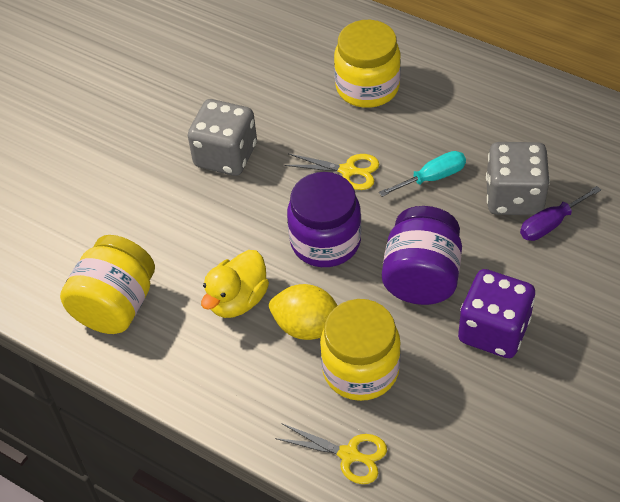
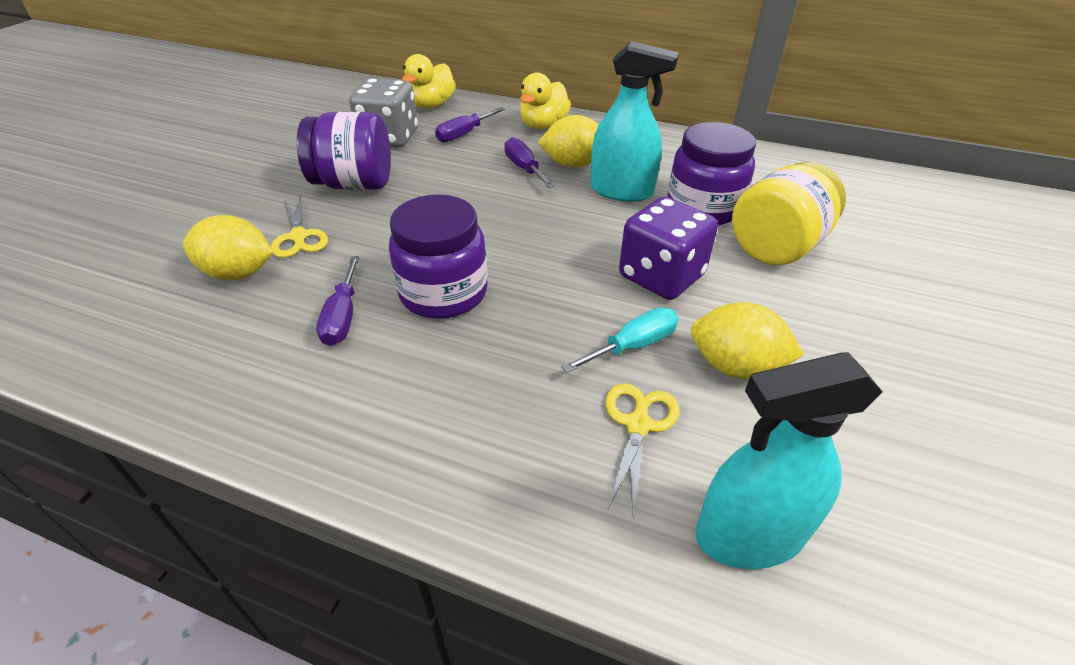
grey dice: [188,99,257,176] [486,142,550,215] = 2 -> [349,78,418,148] = 1
purple jar: [287,172,361,267] [382,206,462,305] = 2 -> [297,112,391,190] [389,194,488,319] [667,122,756,225] = 3
purple screwdriver: [520,186,601,241] = 1 -> [316,256,359,346] [435,107,505,142] [504,137,555,188] = 3
turquoise spray bottle: none = 0 -> [591,41,679,202] [695,352,882,569] = 2
yellow duck: [201,250,269,318] = 1 -> [402,54,456,108] [520,73,571,129] = 2
yellow jar: [60,235,155,334] [320,299,401,401] [334,20,401,108] = 3 -> [732,162,846,265] = 1
yellow lemon: [269,284,338,340] = 1 -> [183,215,273,280] [538,115,599,167] [691,302,804,379] = 3

